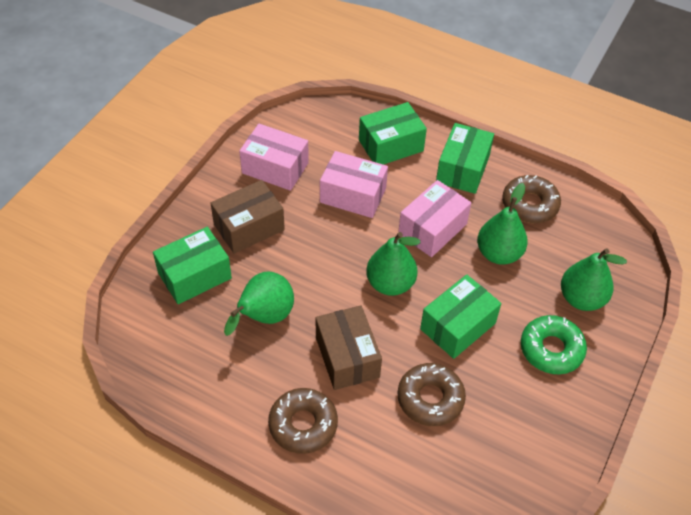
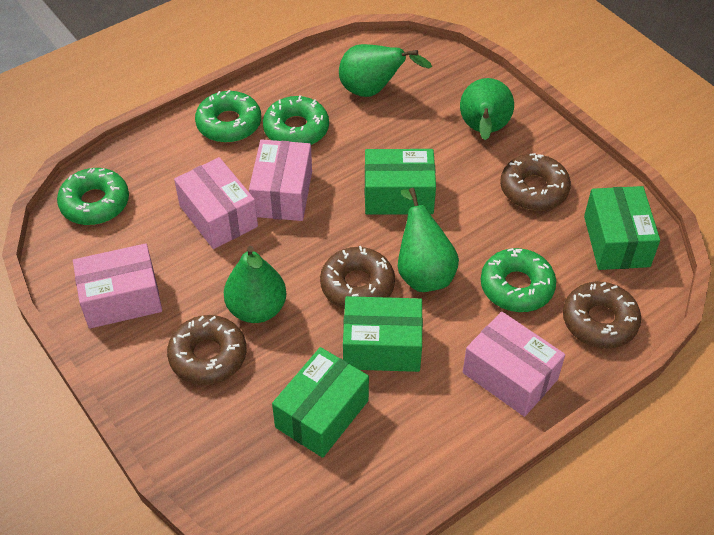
brown box: [211,180,285,254] [316,305,382,390] = 2 -> none = 0
brown donut: [268,388,338,454] [398,363,466,426] [502,175,561,223] = 3 -> [167,315,246,385] [320,246,395,309] [500,153,571,211] [563,282,641,348] = 4
green donut: [521,315,587,374] = 1 -> [57,168,129,225] [195,90,261,143] [263,95,329,145] [481,248,556,312] = 4
pink box: [239,124,309,191] [320,151,388,218] [398,180,471,257] = 3 -> [73,243,162,329] [174,157,258,249] [249,139,312,221] [463,312,565,417] = 4

